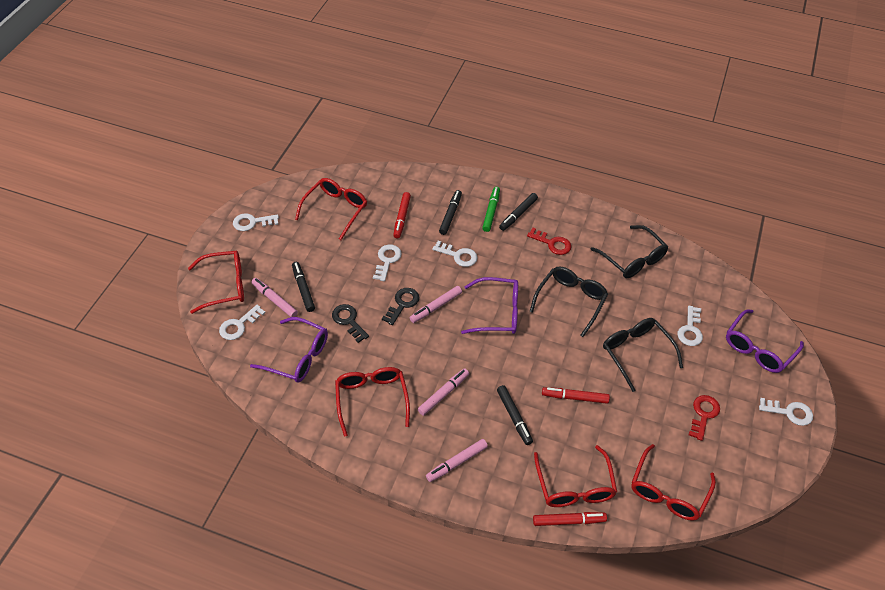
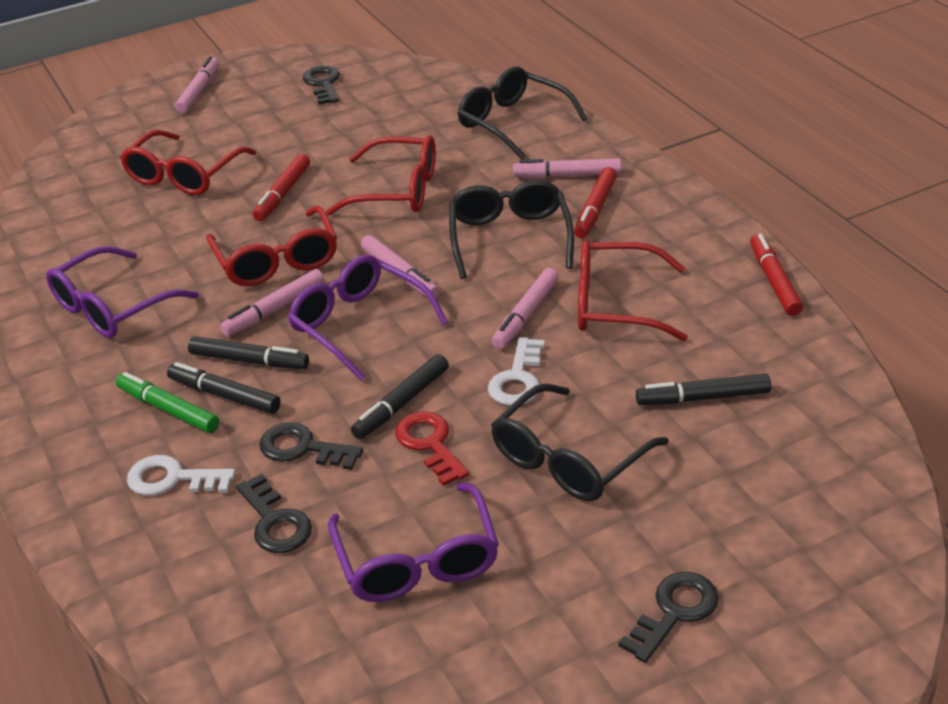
black key: [332,304,369,343] [382,288,419,325] = 2 -> [236,474,312,553] [259,422,363,470] [303,66,340,105] [619,572,719,663] = 4
pink marker: [251,278,298,317] [410,286,462,323] [418,368,469,416] [426,439,488,482] = 4 -> [175,56,219,114] [220,269,325,336] [361,235,439,298] [492,268,559,349] [513,158,621,178] = 5
red glasses: [188,251,244,314] [295,178,367,240] [335,367,410,437] [534,445,617,507] [631,444,716,521] = 5 -> [120,130,256,195] [206,206,337,286] [326,135,436,216] [578,240,688,341] = 4
red key: [527,228,571,255] [689,395,720,441] = 2 -> [395,411,469,486] = 1
white key: [219,305,265,340] [233,213,279,231] [373,245,402,281] [432,241,478,267] [678,306,703,346] [759,398,813,426] = 6 -> [127,455,235,495] [488,337,545,406] = 2

